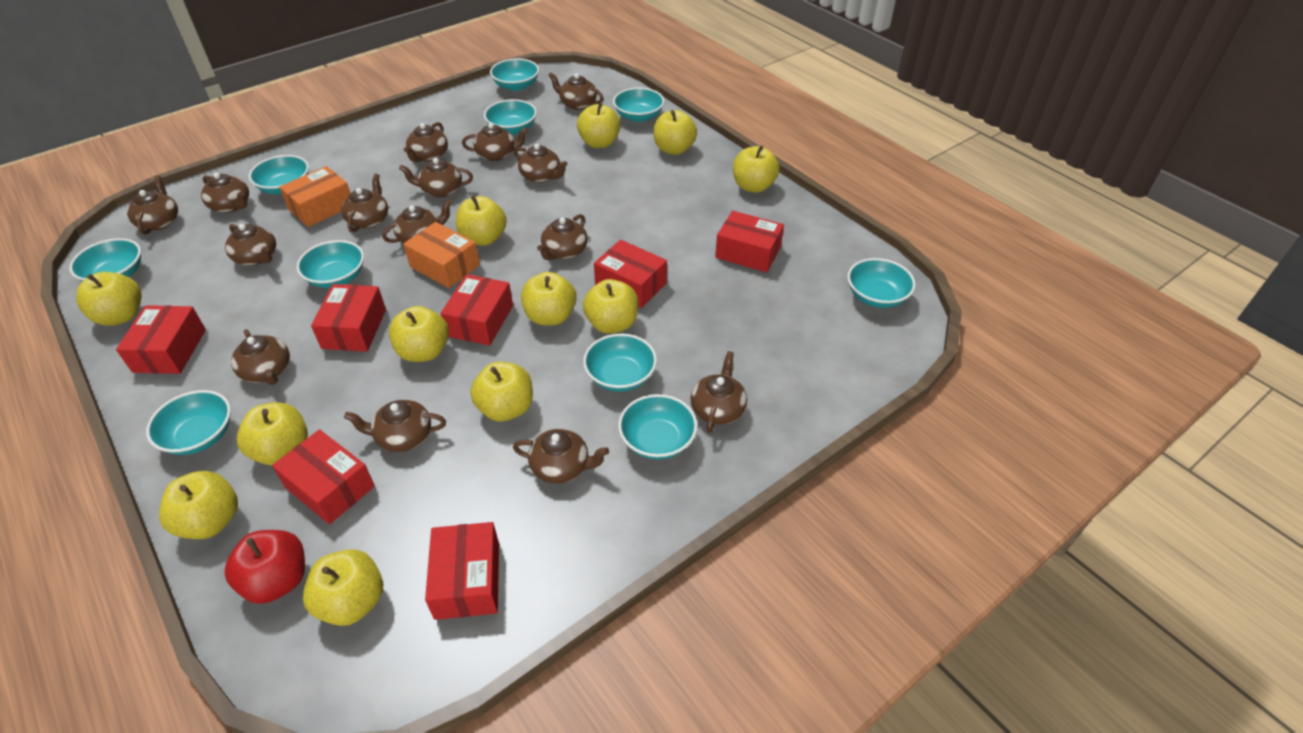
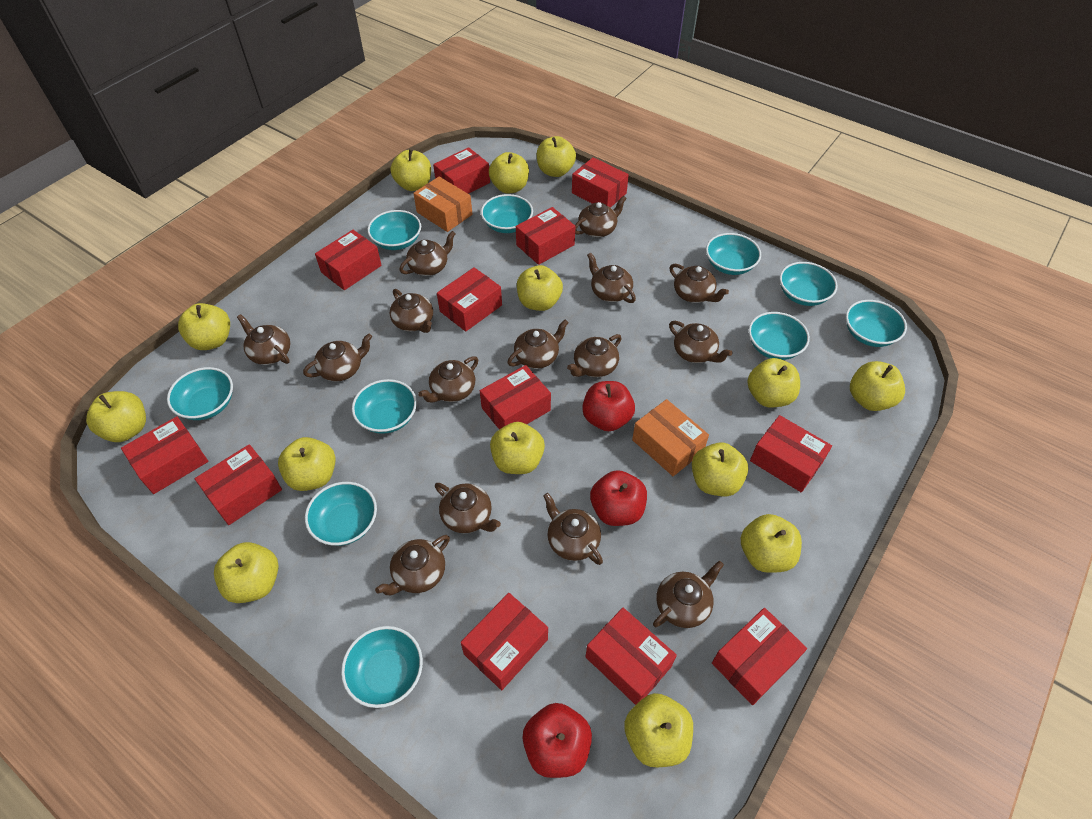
red apple: [224,530,305,604] = 1 -> [523,703,592,778] [582,381,635,431] [590,470,647,526] = 3
red box: [116,305,206,374] [272,429,375,524] [311,284,386,352] [425,522,499,620] [440,274,513,346] [594,240,667,308] [715,211,784,272] = 7 -> [121,416,208,494] [195,444,282,525] [315,230,382,290] [433,147,490,194] [437,267,502,331] [460,593,548,690] [480,365,551,429] [516,207,575,265] [572,157,629,208] [586,608,677,705] [712,608,807,705] [750,415,832,493] = 12
yellow apple: [76,272,142,326] [159,471,238,539] [237,402,308,465] [303,549,383,626] [389,306,449,362] [456,196,507,246] [470,362,533,422] [521,272,576,326] [577,102,620,148] [583,279,638,334] [653,110,697,155] [733,145,779,193] = 12 -> [86,391,146,442] [178,303,230,350] [214,542,279,603] [278,437,336,491] [391,149,431,191] [489,152,529,194] [490,422,545,474] [517,265,563,311] [537,136,576,177] [624,693,693,767] [692,443,748,497] [740,514,802,573] [747,358,800,407] [850,361,905,411] = 14

